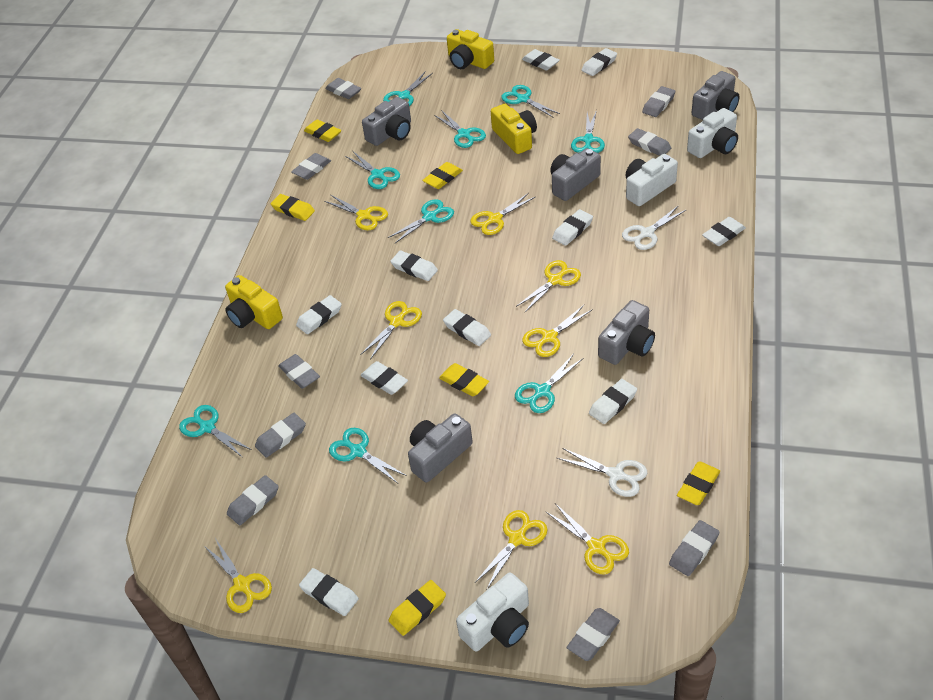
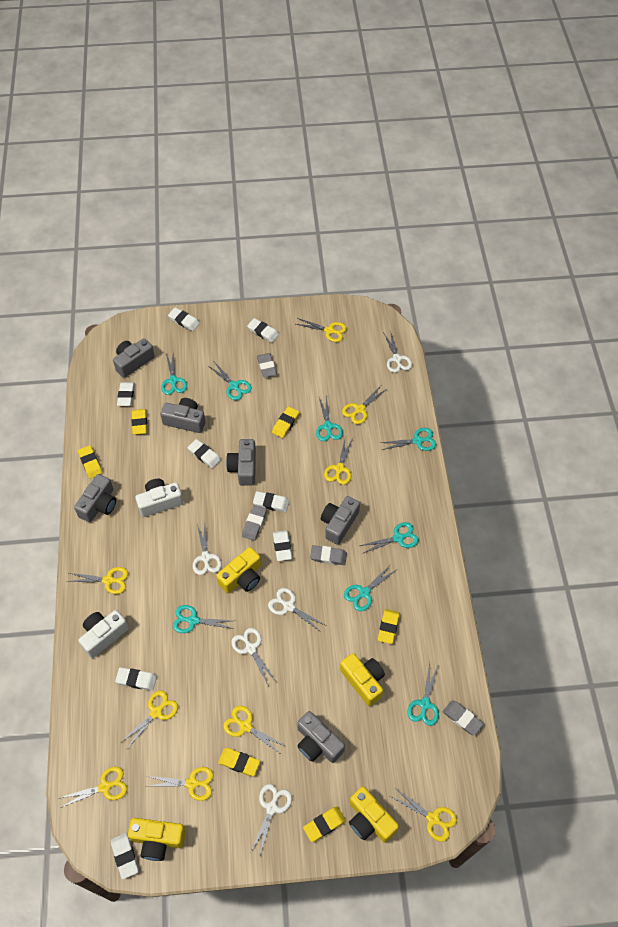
grey camera: [362,97,411,146] [408,413,473,482] [550,148,601,201] [598,300,655,365] [692,71,740,120] = 5 -> [74,474,116,522] [113,338,155,378] [160,398,206,433] [226,439,256,486] [297,711,345,763] [321,496,360,545] = 6
grey eraser: [227,475,279,525] [255,413,306,458] [278,354,320,389] [291,153,331,180] [325,78,361,99] [566,608,620,661] [628,128,671,156] [642,86,675,117] [669,520,719,576] = 9 -> [242,505,267,541] [257,353,277,377] [310,545,347,565] [443,700,484,736] = 4
turquoise scissors: [179,405,252,458] [329,428,407,483] [345,151,400,189] [383,71,433,106] [388,199,454,244] [434,110,486,148] [501,85,560,117] [515,354,583,413] [571,110,605,153] = 9 -> [161,353,187,395] [173,605,234,633] [210,362,252,400] [316,395,343,441] [344,564,396,611] [360,522,419,553] [381,428,436,451] [407,663,439,726] = 8
white camera: [456,573,529,652] [626,154,678,206] [687,108,738,158] = 3 -> [78,610,129,658] [135,479,184,517] = 2
white eraser: [296,295,342,334] [299,568,359,616] [361,361,408,395] [390,251,438,281] [443,309,491,346] [522,49,560,70] [552,209,593,246] [581,48,617,76] [589,379,637,424] [702,217,746,246] = 10 -> [111,833,139,879] [115,667,157,691] [117,382,135,406] [168,307,200,331] [188,439,221,468] [247,318,279,343] [253,491,289,512] [273,530,292,561] = 8
white scissors: [557,448,647,497] [622,205,687,250] = 2 -> [193,524,222,575] [231,628,276,685] [251,784,292,855] [268,588,325,632] [383,330,412,373] = 5
yellow camera: [225,275,283,329] [447,29,494,69] [491,104,537,154] = 3 -> [128,818,186,861] [216,547,261,593] [340,653,385,706] [349,787,399,843] = 4
yellow scissors: [204,538,272,613] [324,194,388,230] [360,301,422,359] [470,193,535,235] [475,510,548,590] [516,260,581,312] [522,305,593,357] [545,503,629,574] = 8 -> [60,767,127,808] [67,567,128,594] [120,691,178,749] [147,767,214,801] [223,706,285,753] [296,318,347,342] [324,438,353,485] [342,386,387,424] [390,789,457,842] = 9

